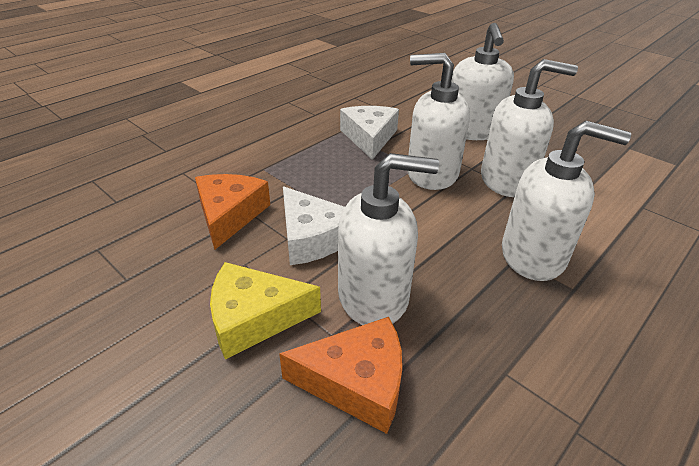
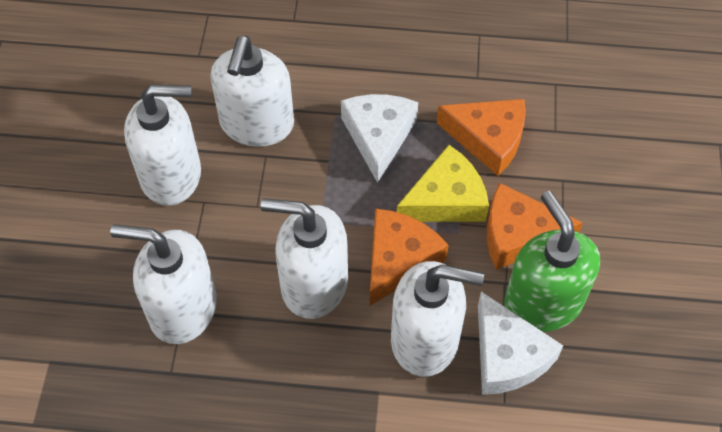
green soap dispenser: none = 0 -> [504,191,600,332] = 1
orange cheese: [195,174,270,250] [279,317,402,434] = 2 -> [370,209,448,306] [437,99,526,176] [487,183,583,270] = 3

